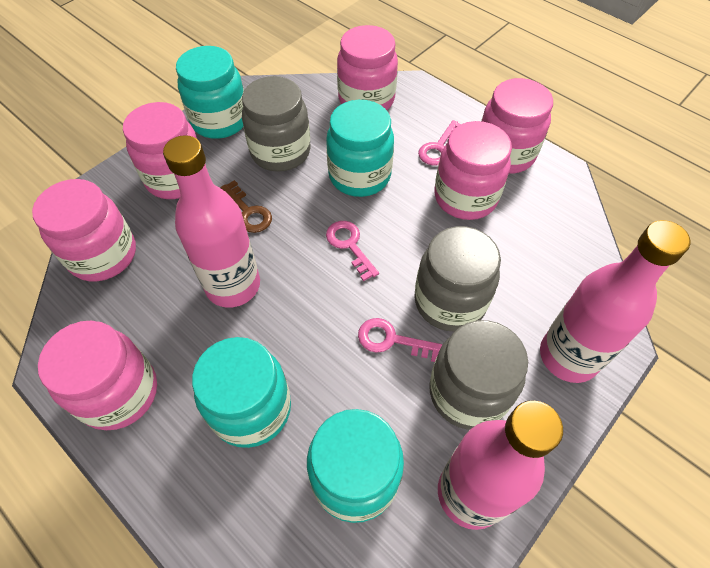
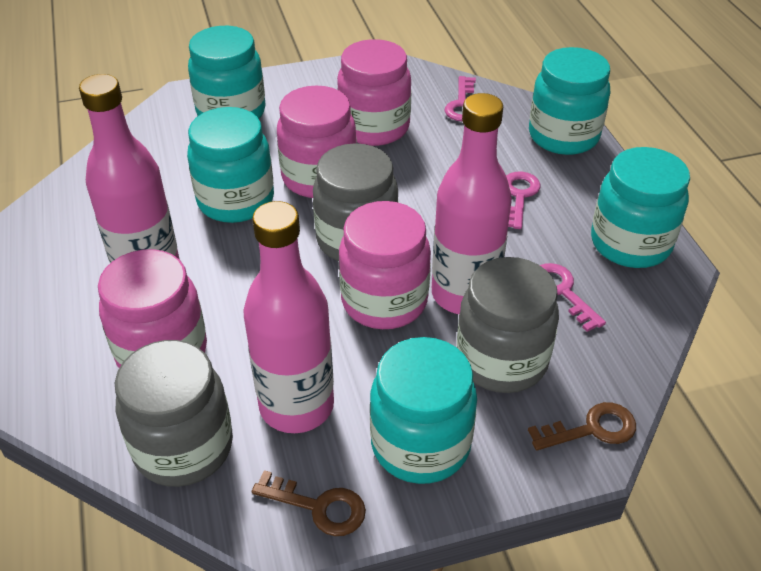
brown key: [220,180,272,233] = 1 -> [252,470,366,536] [528,402,636,450] = 2
pink jar: [32,179,136,281] [38,321,157,430] [123,102,206,199] [337,25,398,110] [434,121,512,220] [481,78,553,174] = 6 -> [98,249,207,368] [277,86,357,198] [337,39,411,146] [339,201,431,329] = 4
turquoise jar: [176,46,244,139] [192,337,291,448] [307,409,404,523] [326,100,394,197] = 4 -> [187,107,274,223] [188,26,266,119] [370,337,477,484] [529,47,610,155] [591,147,690,268] = 5

